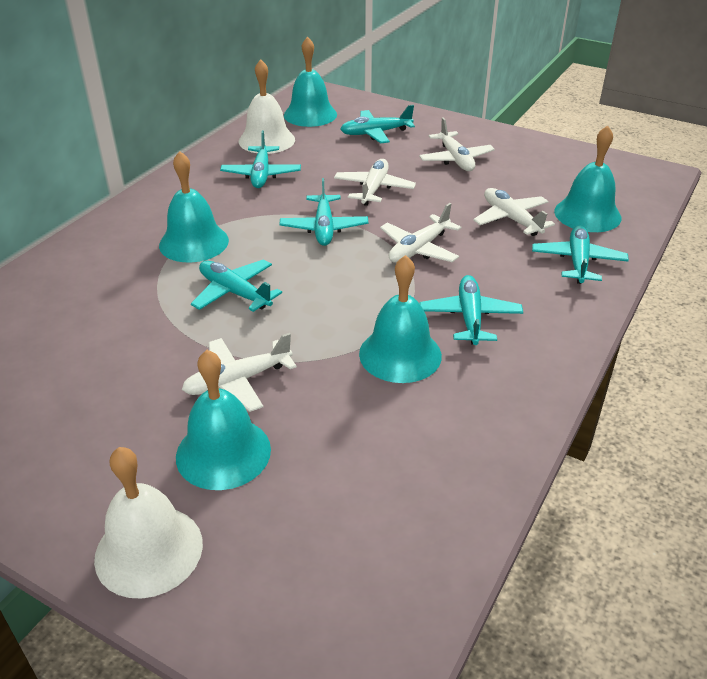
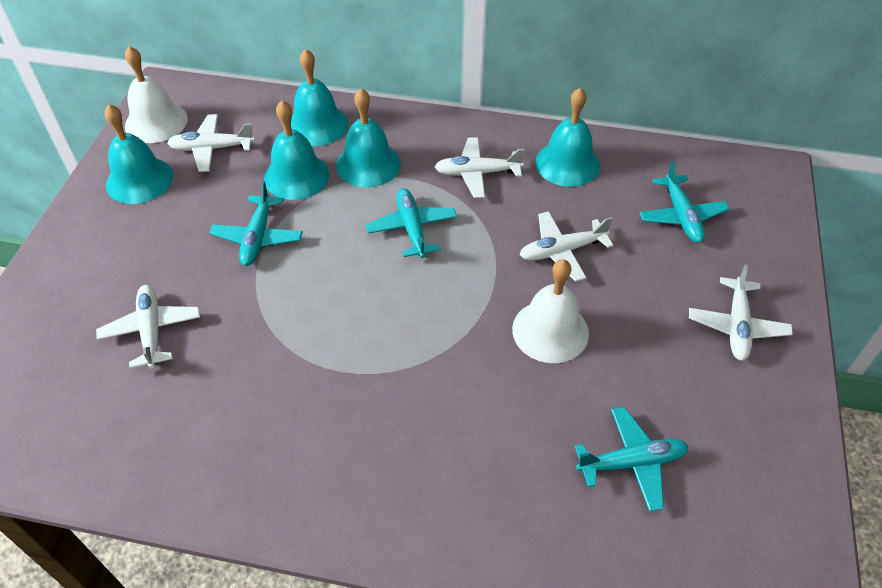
turquoise plane: [191,259,282,312] [220,130,301,188] [280,178,368,246] [340,105,415,143] [419,275,523,345] [532,225,629,284] = 6 -> [209,181,302,266] [366,188,457,258] [575,407,689,512] [639,161,729,243] = 4

